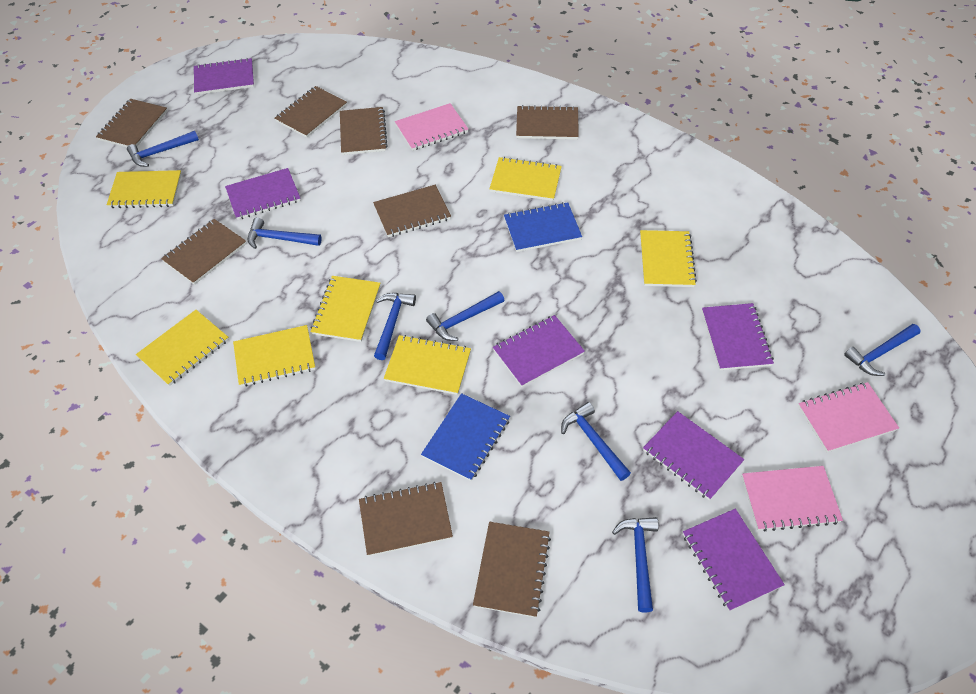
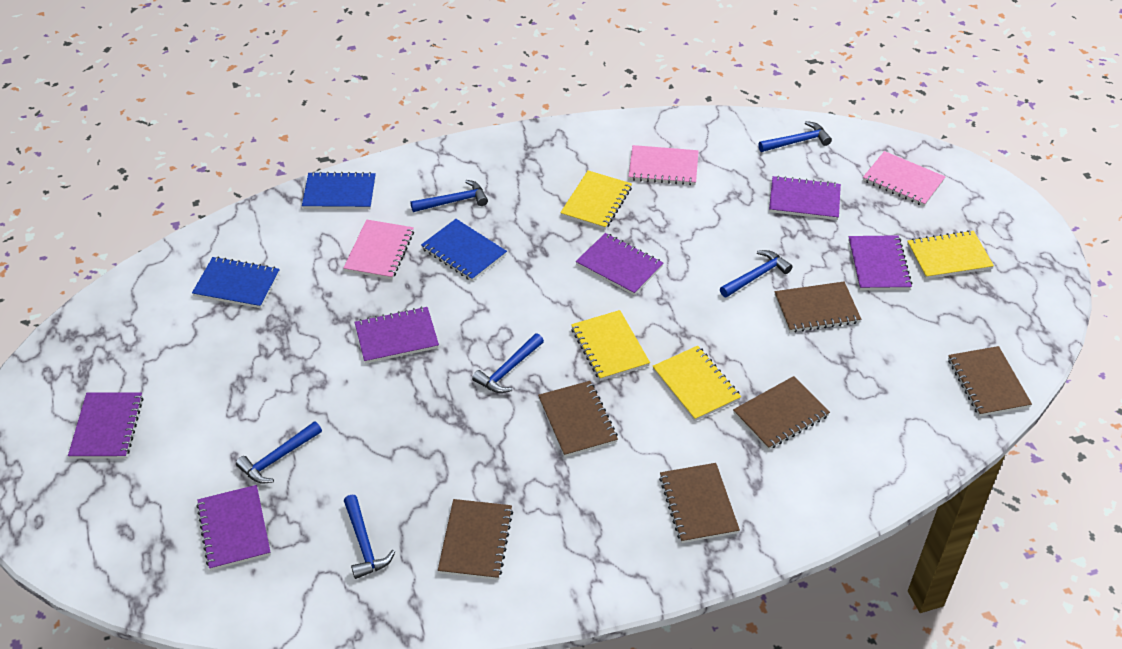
blue hammer: [127,131,199,167] [247,218,322,249] [374,293,416,360] [426,291,505,341] [561,402,631,481] [612,517,659,613] [844,324,921,376] = 7 -> [236,421,322,484] [344,495,395,579] [410,180,488,212] [472,333,544,393] [720,250,793,298] [758,121,832,152] = 6
blue notebook: [421,393,510,481] [504,202,582,252] = 2 -> [192,256,280,308] [302,172,376,209] [421,219,507,281] = 3
brown notebook: [96,99,167,147] [161,219,247,285] [275,86,347,138] [340,107,388,155] [359,482,453,556] [373,185,451,237] [473,522,551,618] [516,105,579,140] = 8 -> [438,499,513,580] [538,381,618,457] [659,463,740,543] [733,376,830,450] [774,282,861,333] [948,346,1032,416] = 6
yellow notebook: [107,170,182,208] [136,310,229,386] [233,325,315,387] [310,276,381,342] [384,335,471,395] [490,157,562,201] [640,230,697,287] = 7 -> [560,170,632,229] [571,310,650,381] [652,346,741,421] [907,230,994,279] = 4

